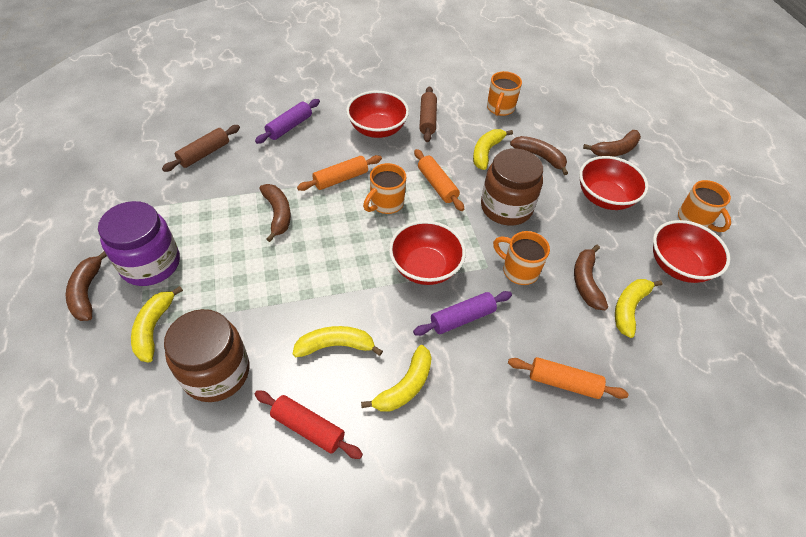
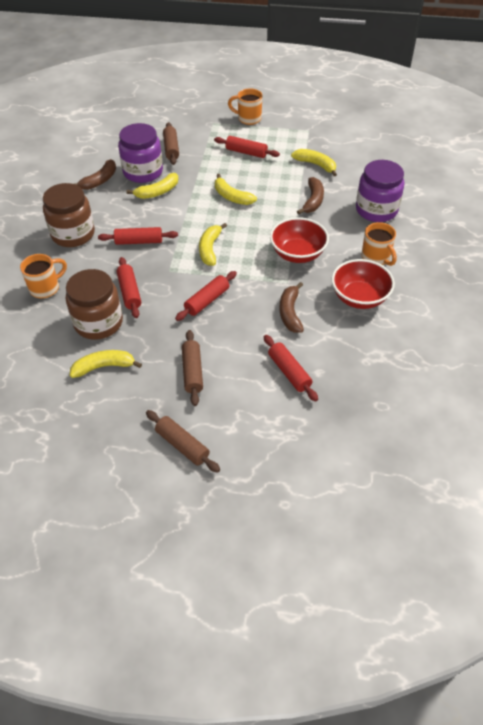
brown banana: [66,251,107,321] [259,184,291,242] [510,136,568,175] [574,245,608,310] [583,130,641,157] = 5 -> [75,159,116,190] [280,282,304,333] [297,177,324,215] = 3
brown rolling pin: [162,125,240,172] [419,86,437,142] = 2 -> [146,410,220,473] [163,122,179,165] [182,330,203,406] = 3
orange mug: [363,163,406,214] [487,71,522,116] [493,231,550,285] [678,180,731,232] = 4 -> [20,254,67,298] [228,88,262,125] [361,222,397,266] = 3
orange rolling pin: [297,155,382,191] [414,149,464,211] [508,357,628,399] = 3 -> none = 0
purple jar: [98,201,180,286] = 1 -> [118,123,163,183] [356,160,405,222] = 2
purple rolling pin: [255,99,320,144] [413,291,512,336] = 2 -> none = 0
red bowl: [346,91,409,138] [389,221,466,285] [579,156,648,210] [653,220,730,283] = 4 -> [270,217,329,263] [332,259,395,309] = 2
red rolling pin: [254,390,363,459] = 1 -> [98,227,178,245] [117,257,141,318] [175,271,237,321] [214,136,280,158] [264,335,318,402] = 5

